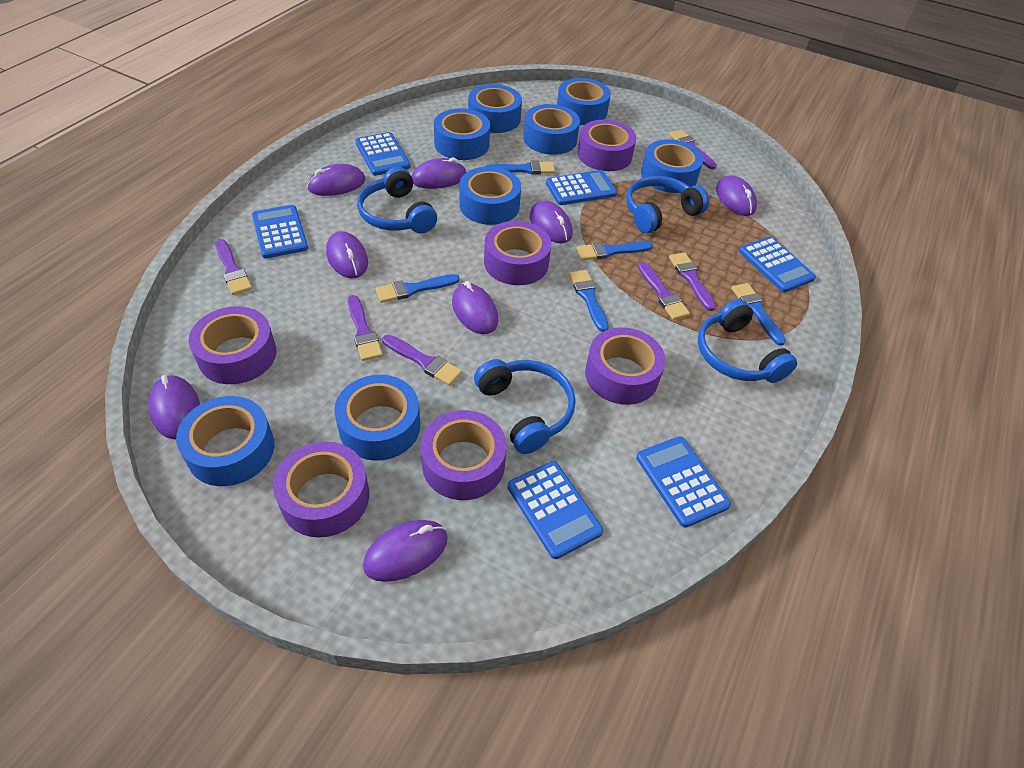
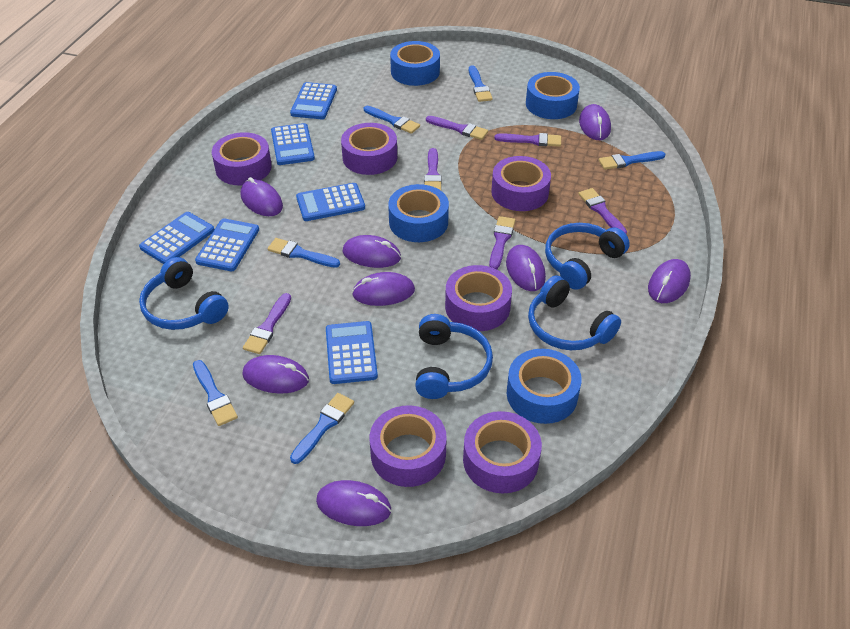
blue brush: [376,274,460,303] [485,161,555,174] [569,270,609,332] [576,241,653,260] [731,283,786,346] = 5 -> [193,360,238,426] [267,238,340,268] [290,393,354,464] [364,106,420,134] [469,65,493,102] [599,151,665,170] = 6
blue tape: [176,396,274,486] [334,375,420,461] [434,108,490,160] [460,167,521,225] [468,84,522,133] [523,104,580,155] [557,78,611,125] [641,139,703,193] = 8 -> [388,184,449,242] [390,41,440,86] [507,349,582,424] [526,72,580,119] = 4

